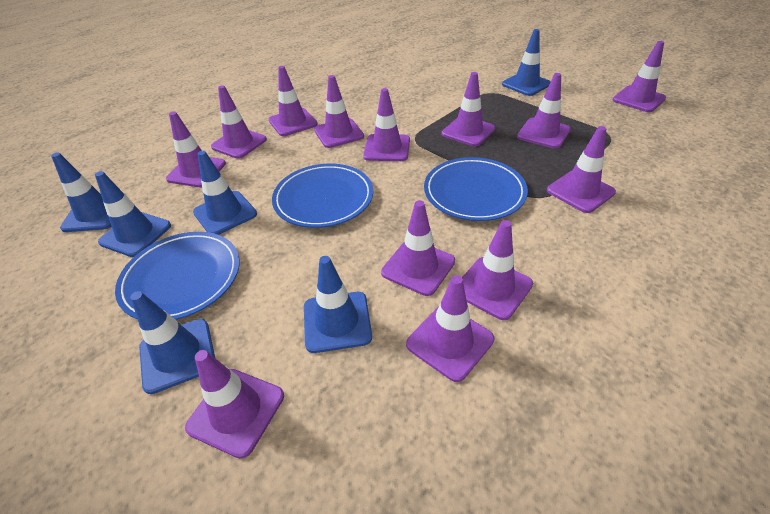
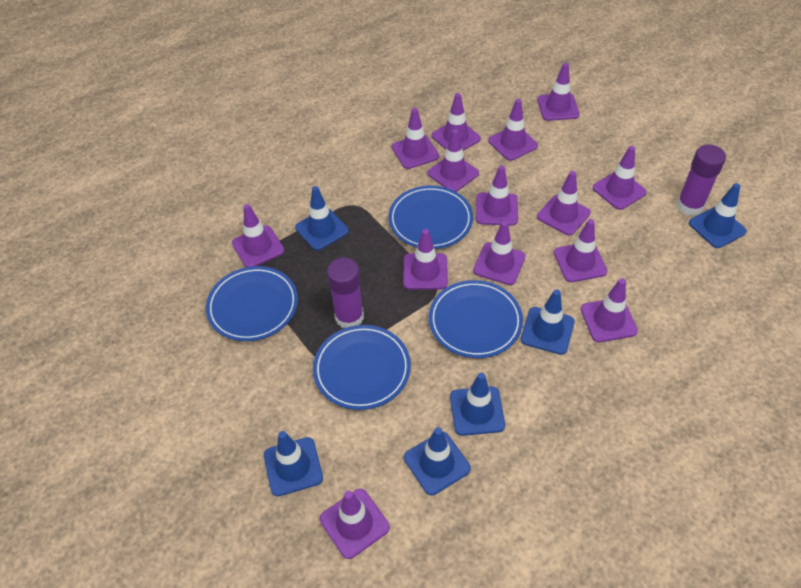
blue plate: [115,232,240,320] [272,164,373,228] [424,157,528,221] = 3 -> [206,266,298,341] [313,325,411,410] [389,185,473,249] [429,280,523,358] = 4
purple glue stick: none = 0 -> [327,258,364,328] [676,144,726,215] = 2
purple traffic cone: [166,112,226,187] [185,350,284,459] [211,85,267,159] [269,66,317,136] [314,75,364,148] [363,88,410,161] [381,200,455,296] [406,275,494,382] [442,72,496,146] [462,220,533,320] [517,73,571,149] [547,126,616,213] [613,41,666,112] = 13 -> [232,204,284,267] [320,489,390,559] [392,108,439,169] [403,229,448,290] [428,129,479,192] [432,93,481,151] [473,221,526,285] [476,165,518,226] [488,99,538,161] [537,63,580,121] [537,171,591,235] [554,219,607,282] [581,278,638,342] [593,146,647,210] = 14

